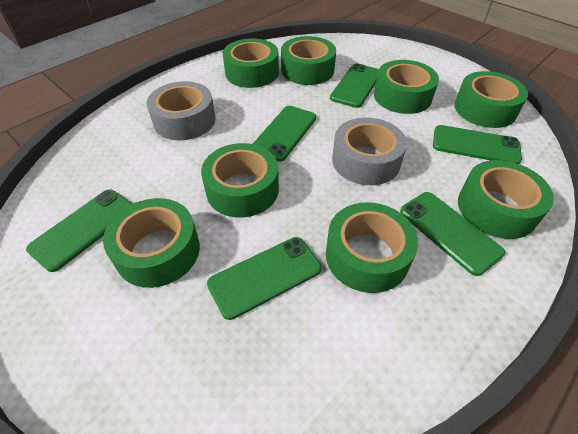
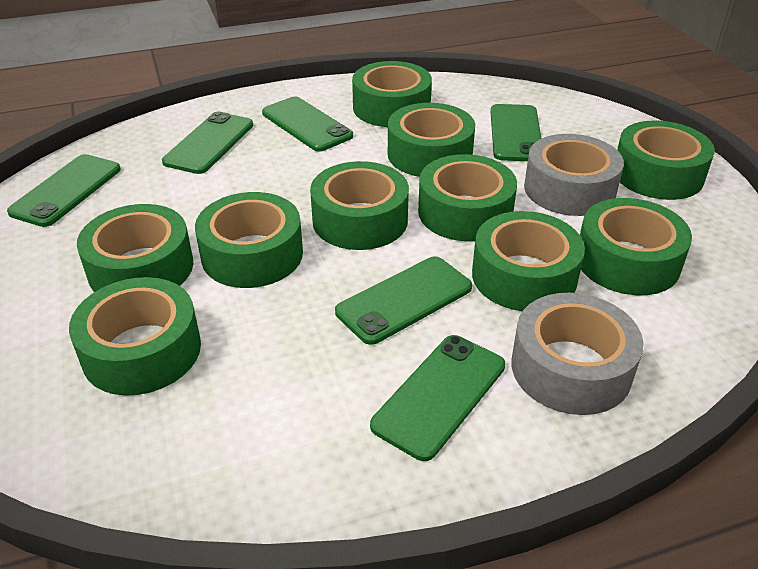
green tape: [103,198,200,288] [201,143,279,218] [223,38,279,88] [281,36,336,85] [326,202,418,293] [374,60,439,114] [455,71,528,128] [458,160,554,239] = 8 -> [69,277,201,396] [77,204,193,292] [195,192,303,288] [310,161,409,250] [352,61,432,127] [388,103,475,177] [418,154,517,241] [472,211,585,311] [580,198,692,295] [617,121,715,200] = 10

